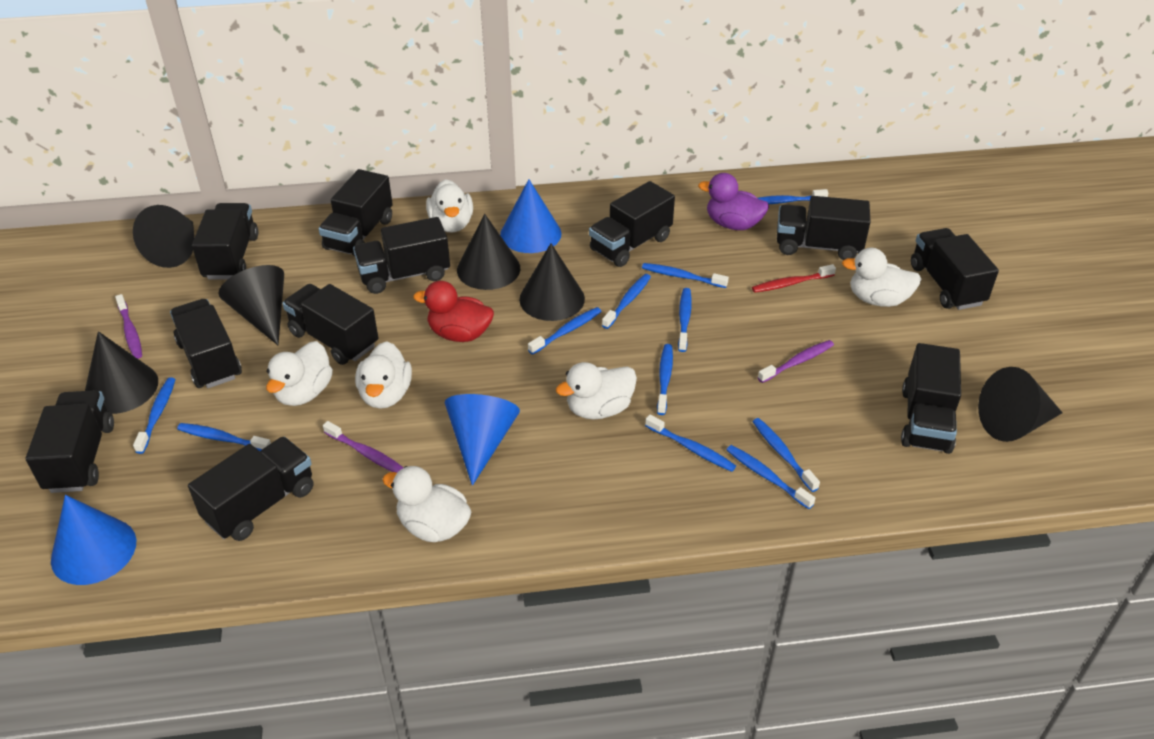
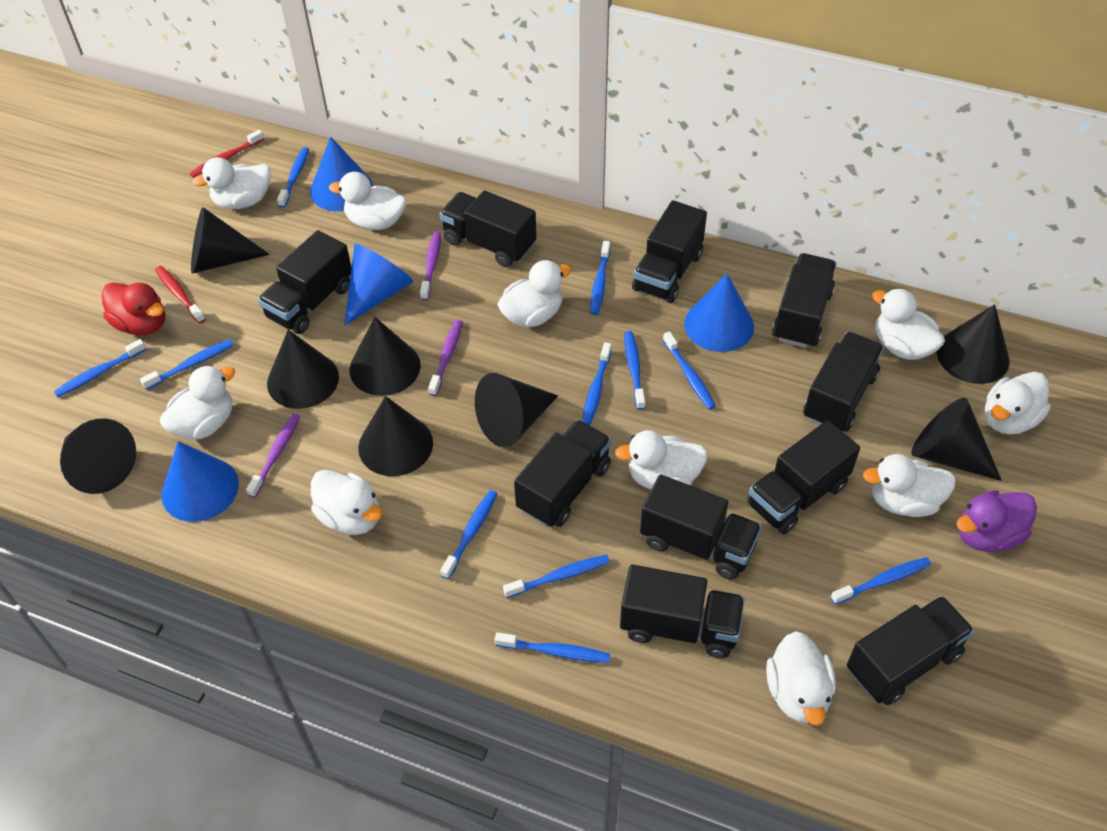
black cone: [85,331,158,414] [133,205,194,268] [219,265,284,345] [457,214,520,290] [519,243,585,321] [978,367,1063,442] = 6 -> [60,419,136,494] [191,207,270,274] [267,330,339,409] [349,317,421,396] [358,396,433,476] [475,373,558,447] [911,398,1002,481] [937,304,1010,384] = 8
black truck: [26,390,114,493] [170,299,242,388] [188,437,313,541] [192,203,258,280] [282,284,378,365] [319,169,393,257] [353,217,450,294] [589,181,675,267] [777,196,871,260] [901,343,961,454] [911,228,999,310] = 11 -> [258,230,352,334] [440,190,537,267] [514,420,611,527] [620,565,745,658] [632,200,707,303] [640,474,762,580] [747,420,860,534] [772,253,837,348] [803,332,884,432] [847,596,974,705] = 10
blue cone: [51,495,136,585] [445,394,520,486] [500,179,561,253] = 3 -> [161,441,239,522] [310,136,373,211] [344,244,413,325] [684,274,754,352] = 4
red toothbrush: [752,264,836,293] = 1 -> [155,266,206,323] [190,130,264,178] = 2
white duck: [266,341,333,406] [355,341,412,409] [383,466,471,542] [426,179,473,232] [556,362,637,420] [842,248,921,307] = 6 -> [160,365,235,439] [192,157,271,209] [311,470,382,535] [329,172,406,230] [497,260,571,327] [615,430,708,489] [766,631,836,726] [863,454,956,517] [872,288,945,360] [985,372,1051,434] = 10

